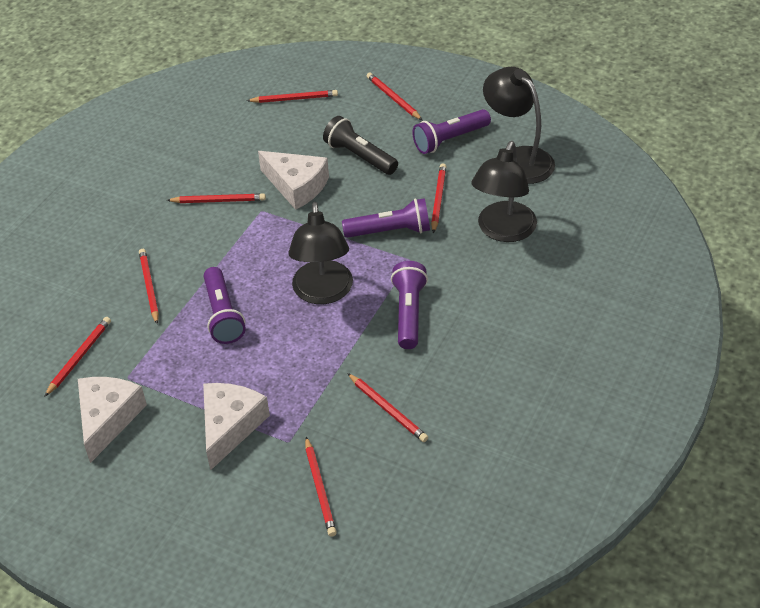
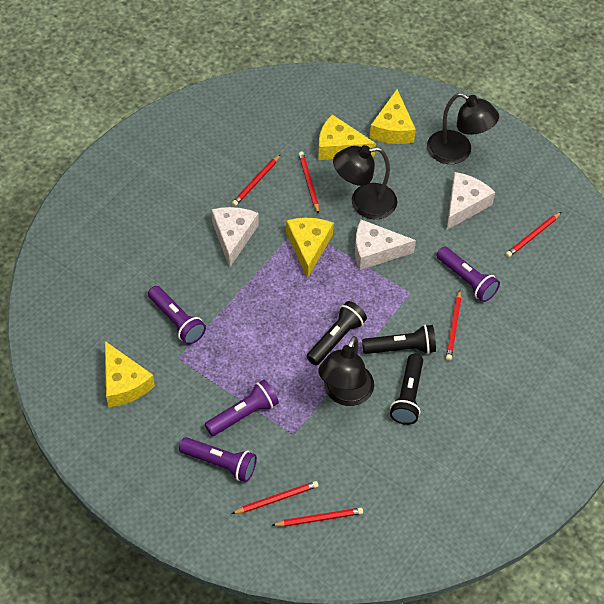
black flashlight: [323,116,398,175] = 1 -> [306,301,367,365] [362,325,436,354] [390,354,423,425] = 3
red pencil: [44,317,111,397] [139,249,159,324] [167,194,266,203] [247,90,338,103] [305,437,337,537] [347,373,428,442] [367,73,422,120] [431,163,447,233] = 8 -> [231,481,319,514] [232,154,281,206] [271,508,363,527] [299,152,319,214] [446,290,461,361] [506,212,561,257] = 6
yellow cheese: none = 0 -> [105,341,155,407] [286,218,334,279] [318,115,376,160] [370,89,416,144] = 4

